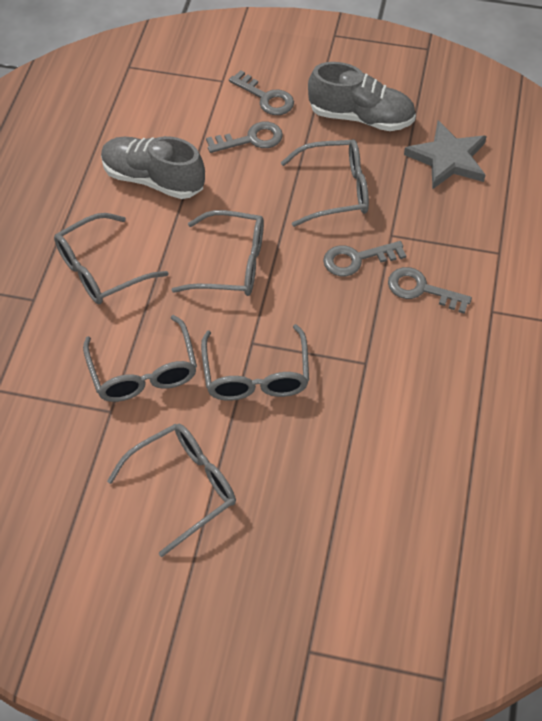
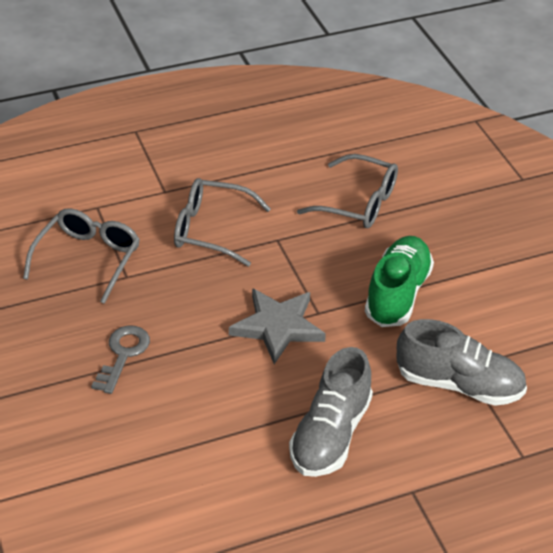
green shoe: none = 0 -> [365,236,434,327] = 1
grey glasses: [54,213,168,304] [83,315,197,402] [107,424,236,557] [172,210,264,296] [201,324,309,401] [281,139,369,227] = 6 -> [23,208,140,304] [174,178,271,267] [297,154,398,228] = 3
grey key: [206,122,283,153] [229,70,294,115] [323,241,406,276] [388,267,472,314] = 4 -> [91,325,150,394] = 1

